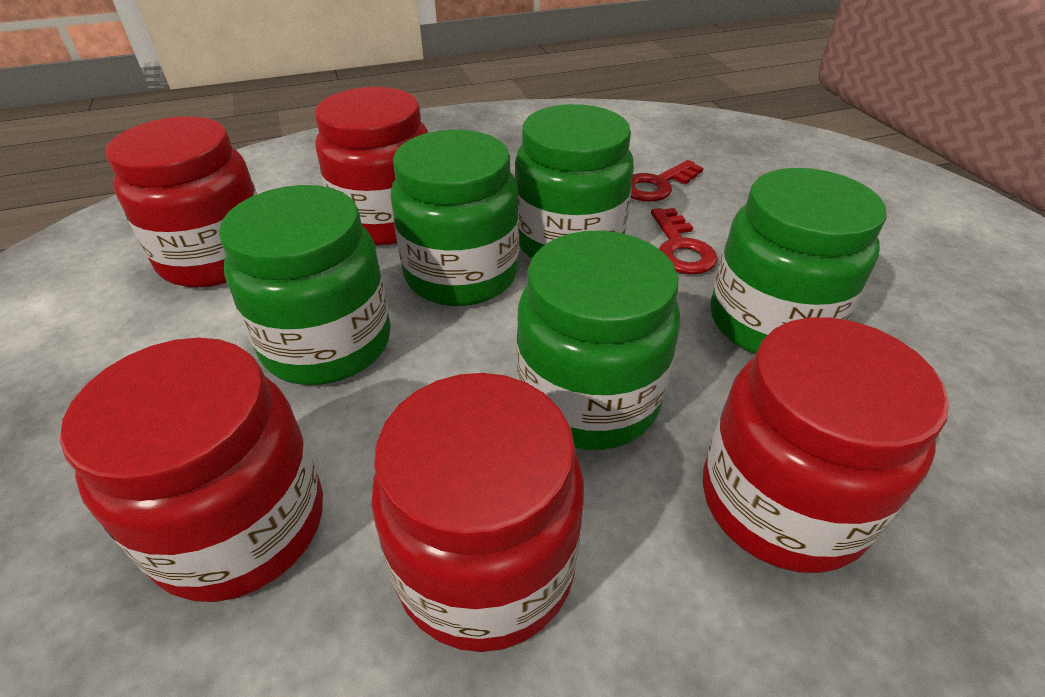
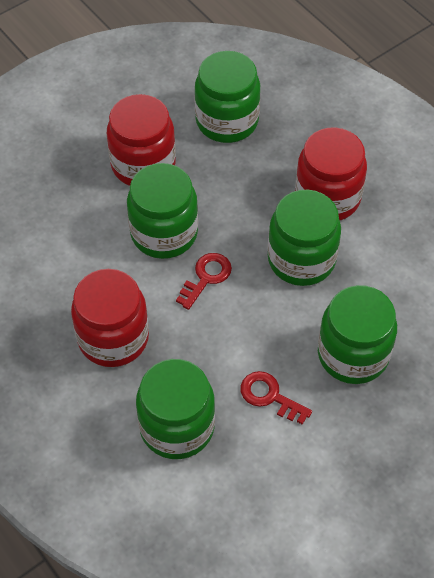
red jar: [60,337,323,602] [106,117,257,288] [315,87,428,245] [371,373,584,652] [703,317,949,573] = 5 -> [71,269,149,367] [107,94,176,186] [295,127,367,220] = 3

